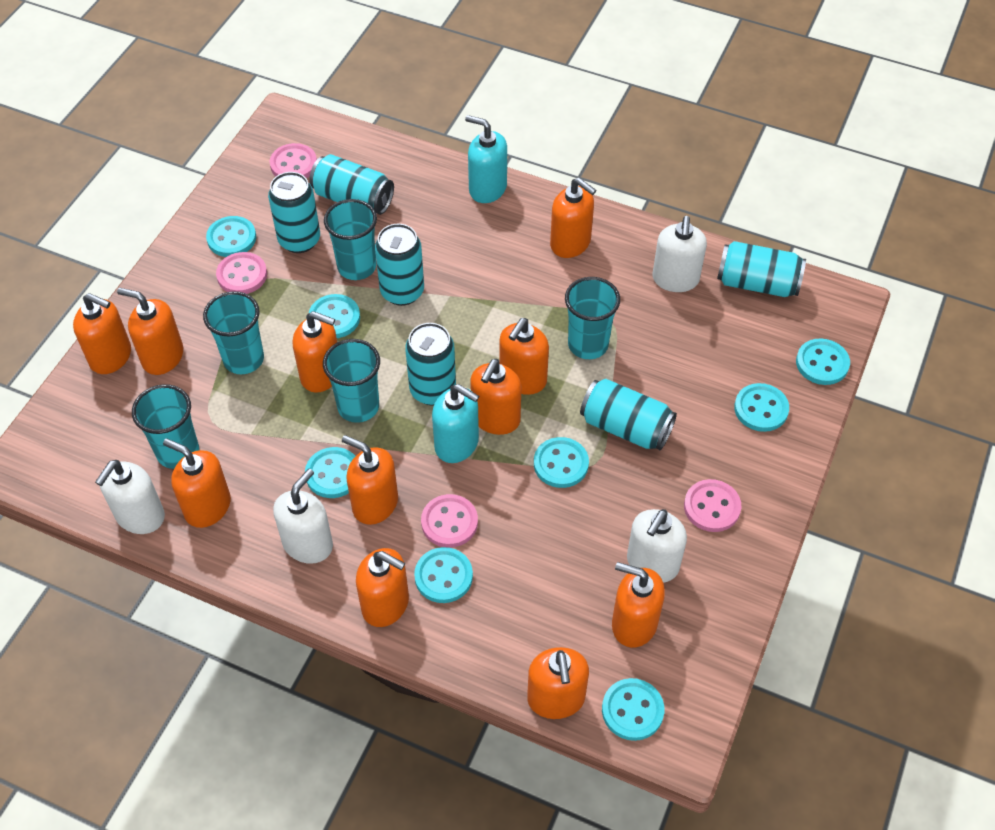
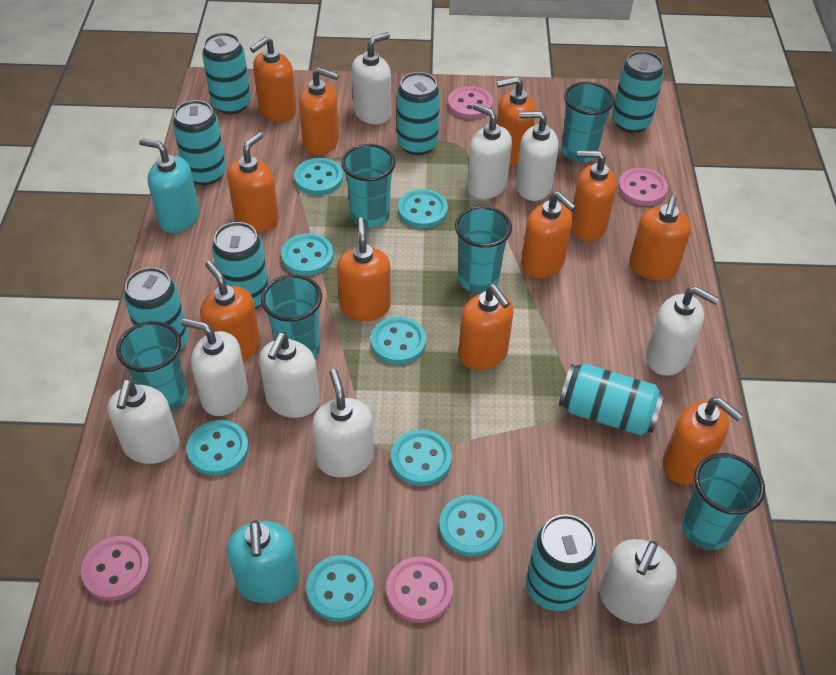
turquoise can: [268,172,320,253] [309,154,394,215] [375,224,424,306] [405,323,456,405] [580,379,677,450] [717,241,806,297] = 6 -> [124,267,189,351] [173,100,226,185] [202,32,251,114] [212,222,269,309] [397,72,440,155] [526,514,598,611] [559,364,664,436] [612,51,664,133] = 8
turquoise cup: [132,384,199,469] [203,291,264,374] [323,339,380,423] [324,199,377,280] [565,277,620,359] = 5 -> [116,321,188,412] [261,274,322,358] [341,144,396,228] [455,206,512,293] [561,82,615,162] [682,453,765,550] = 6
white soap dispenser: [95,460,165,534] [273,469,333,564] [627,509,687,583] [652,216,707,292] = 4 -> [108,379,180,464] [181,318,248,416] [259,333,319,418] [312,369,374,478] [352,32,391,124] [467,103,512,199] [516,111,559,201] [599,539,677,624] [646,286,719,376] = 9

